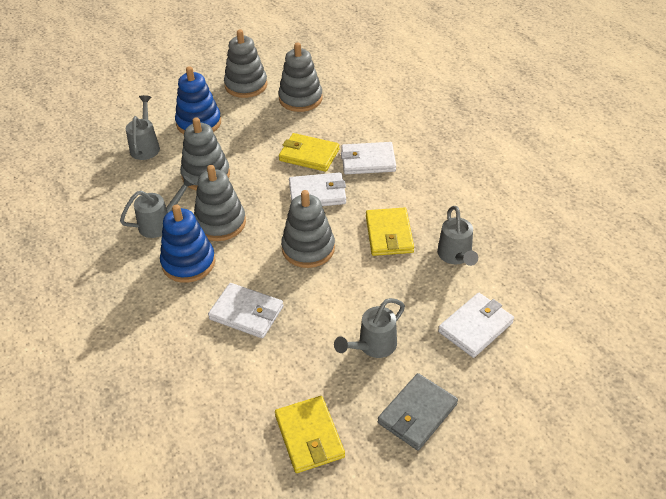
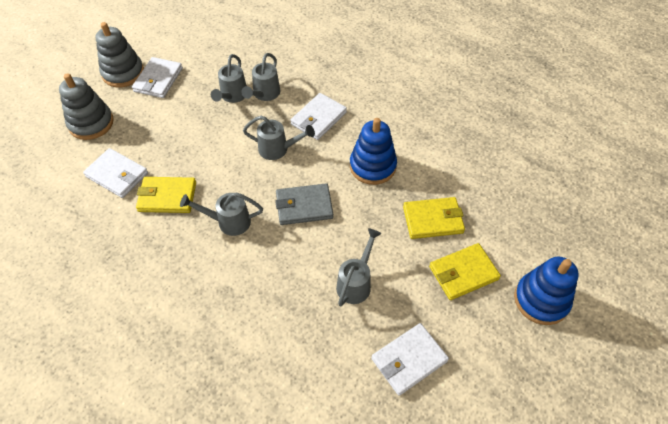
grey stacking toy: [180,117,230,191] [194,165,246,241] [224,30,267,98] [278,42,322,112] [281,190,335,268] = 5 -> [59,73,114,140] [96,22,144,88] = 2
grey watering can: [120,176,195,238] [126,95,160,160] [334,298,405,358] [437,206,478,266] = 4 -> [180,192,263,236] [211,54,247,103] [241,53,281,101] [243,116,315,160] [336,228,381,307] = 5

